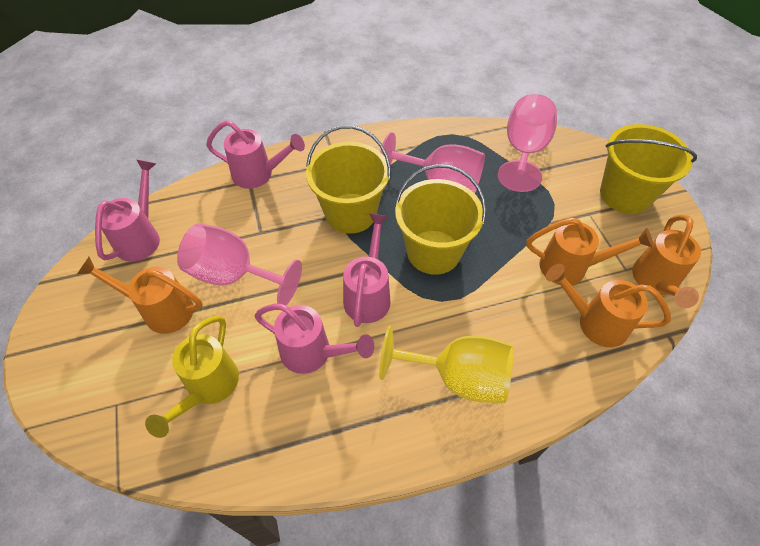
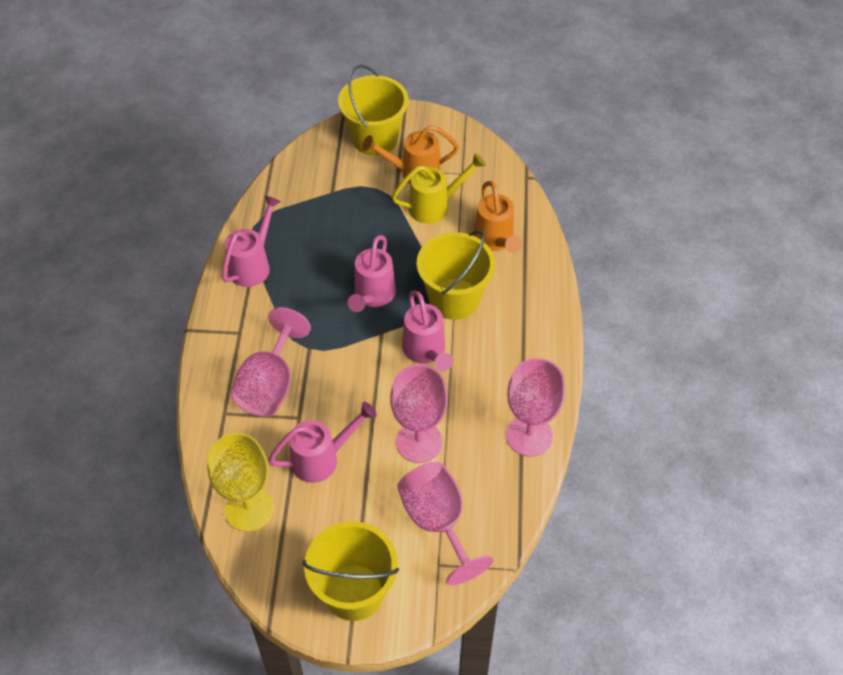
orange watering can: [77,257,202,334] [526,218,654,285] [546,264,671,347] [632,215,701,308] = 4 -> [362,125,459,184] [473,181,522,253] = 2
pink goblet: [177,223,302,305] [380,132,485,194] [498,94,557,192] = 3 -> [231,307,311,416] [390,365,448,463] [397,462,493,585] [506,358,565,457] = 4

